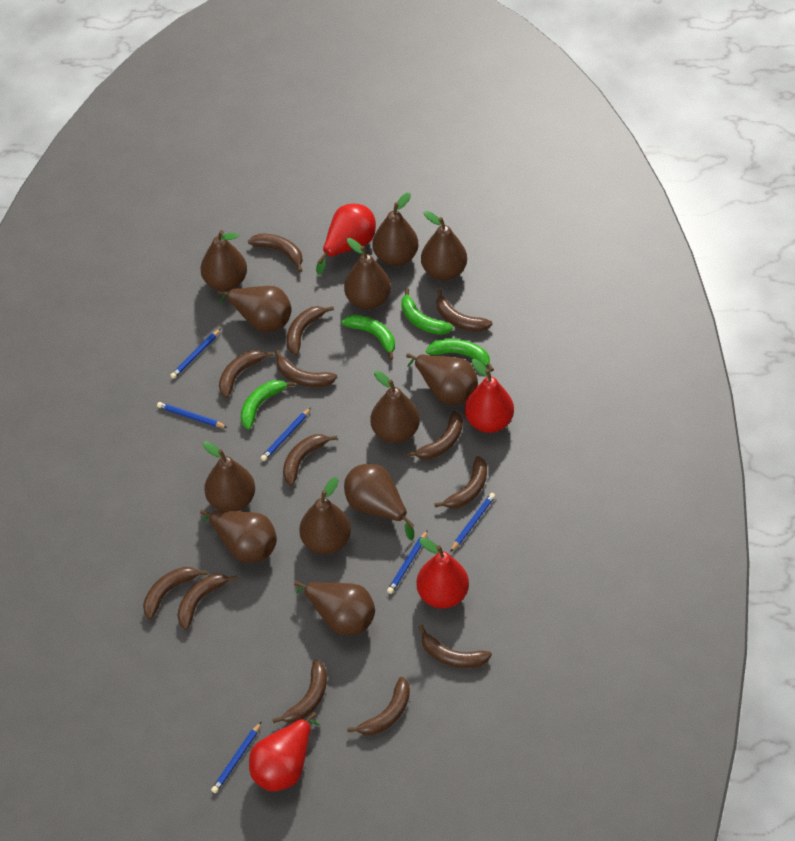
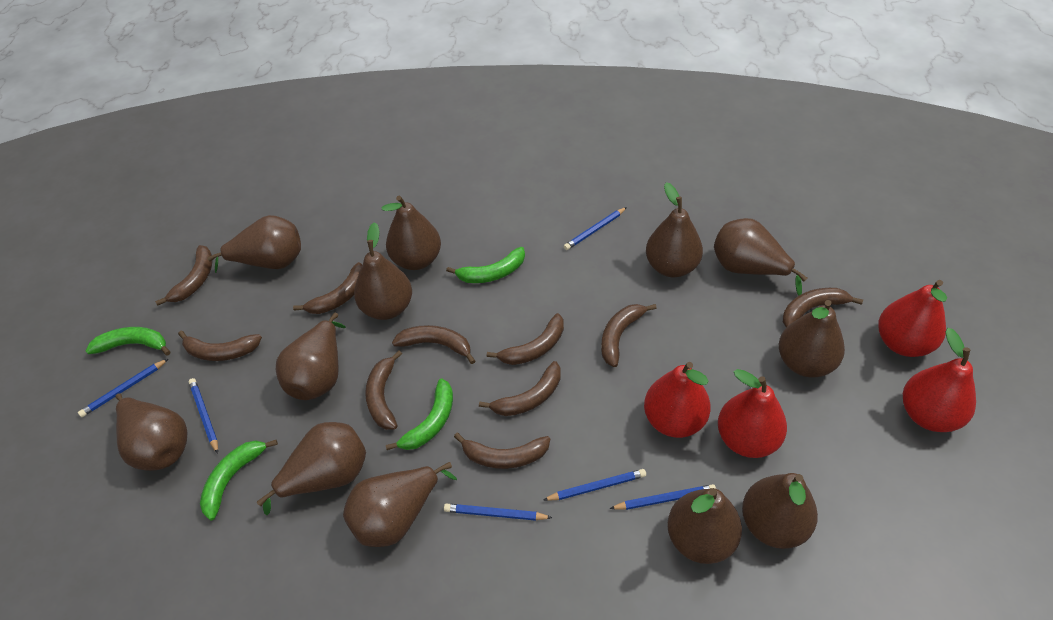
brown banana: [143,567,208,620] [178,574,238,630] [219,350,274,398] [248,234,303,272] [272,660,327,723] [275,349,337,387] [283,434,338,486] [287,306,334,355] [347,677,410,735] [406,411,463,459] [418,625,492,668] [434,456,487,509] [436,289,493,332] = 13 -> [155,245,213,306] [178,331,262,361] [293,262,362,314] [365,351,402,430] [392,325,475,364] [454,433,550,469] [479,361,561,416] [487,313,564,365] [601,304,657,367] [783,288,863,328] = 10

